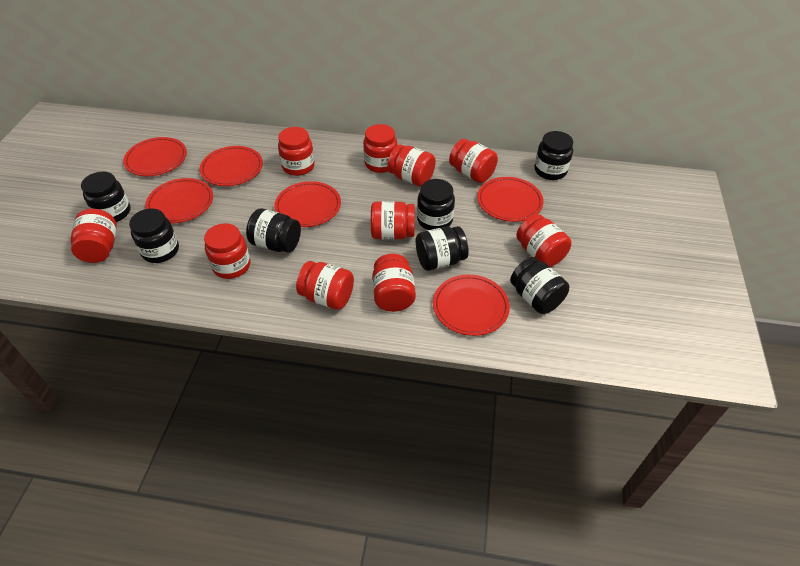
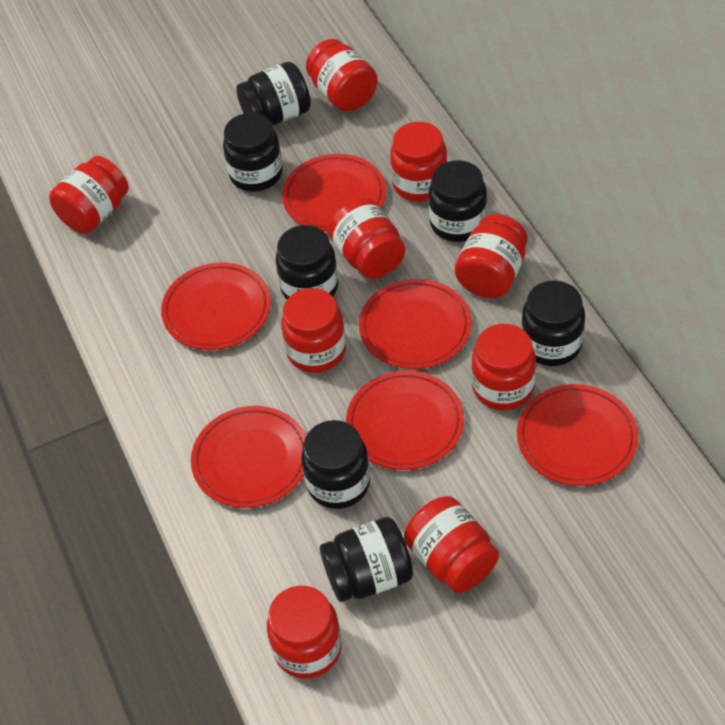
red jar: [70,209,117,263] [204,223,250,279] [278,127,315,176] [296,261,354,310] [363,124,397,173] [371,201,415,240] [372,254,416,312] [387,144,436,187] [449,139,498,183] [516,214,572,267] = 10 -> [49,156,129,234] [267,586,342,679] [281,288,346,373] [306,39,378,112] [328,197,405,279] [390,122,448,202] [404,496,499,593] [455,214,528,298] [472,324,536,410] = 9

